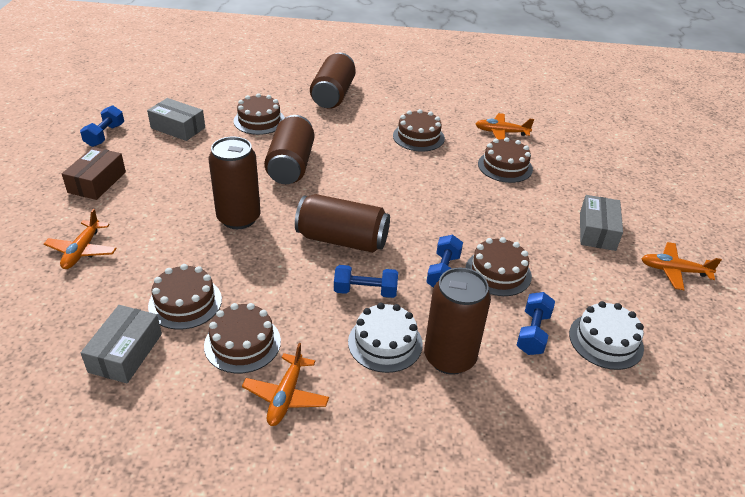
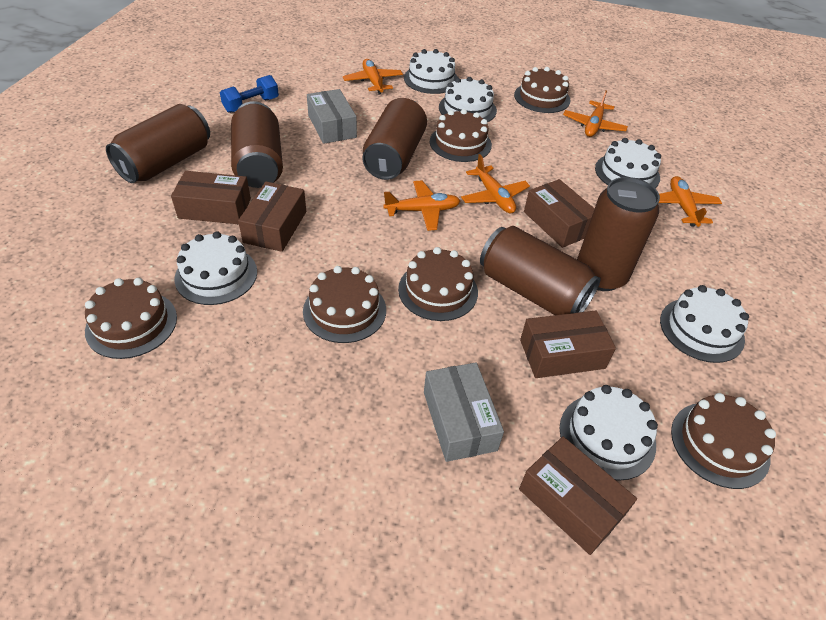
blue dumbbell: [80,105,124,147] [334,265,398,298] [427,235,463,288] [517,292,555,355] = 4 -> [220,75,279,113] = 1
brown box: [62,147,126,200] = 1 -> [171,171,251,224] [238,182,306,252] [519,436,637,555] [520,311,616,378] [524,179,595,248] = 5
grey box: [81,305,162,383] [147,98,205,141] [580,195,623,251] = 3 -> [307,89,357,144] [424,363,504,462] = 2
orange plane: [44,209,117,269] [242,343,329,426] [476,113,534,140] [641,242,722,290] = 4 -> [343,59,403,94] [383,180,460,231] [461,154,530,213] [563,91,628,137] [659,176,722,227] = 5
white cake: [348,303,423,373] [569,301,644,370] = 2 -> [174,231,257,305] [404,49,458,94] [439,77,497,122] [559,385,658,481] [595,138,661,188] [660,285,749,363] = 6

